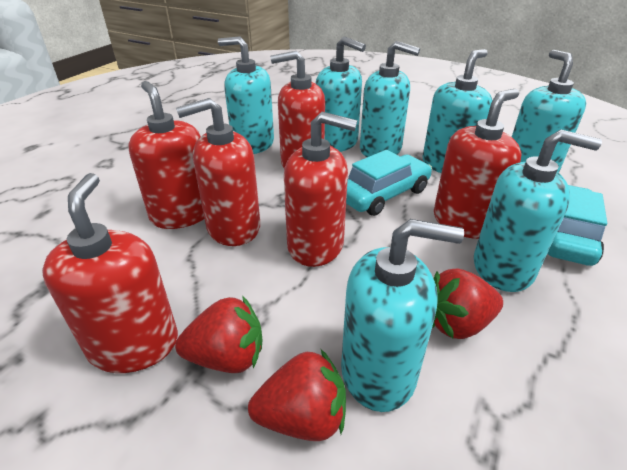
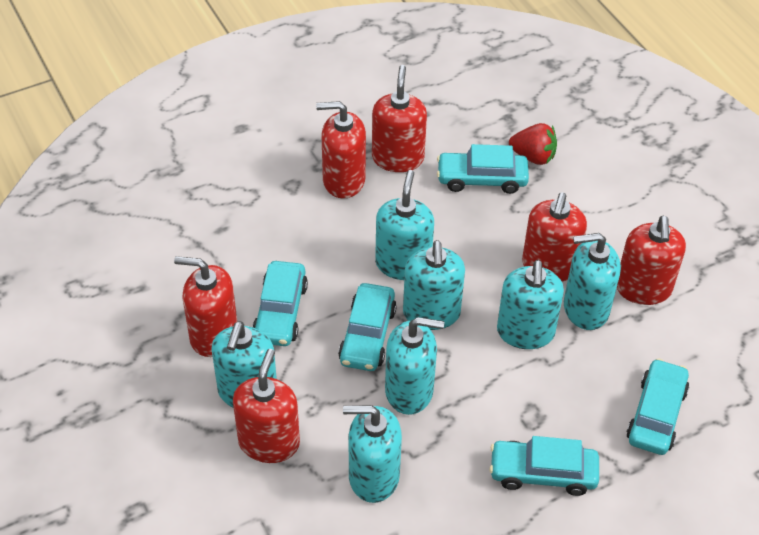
red strawberry: [175,296,263,373] [248,350,346,441] [432,269,503,339] = 3 -> [509,123,557,165] = 1
turquoise car: [346,150,432,216] [547,185,607,266] = 2 -> [252,261,308,346] [338,283,397,371] [437,144,529,194] [489,436,599,496] [626,358,689,455] = 5

